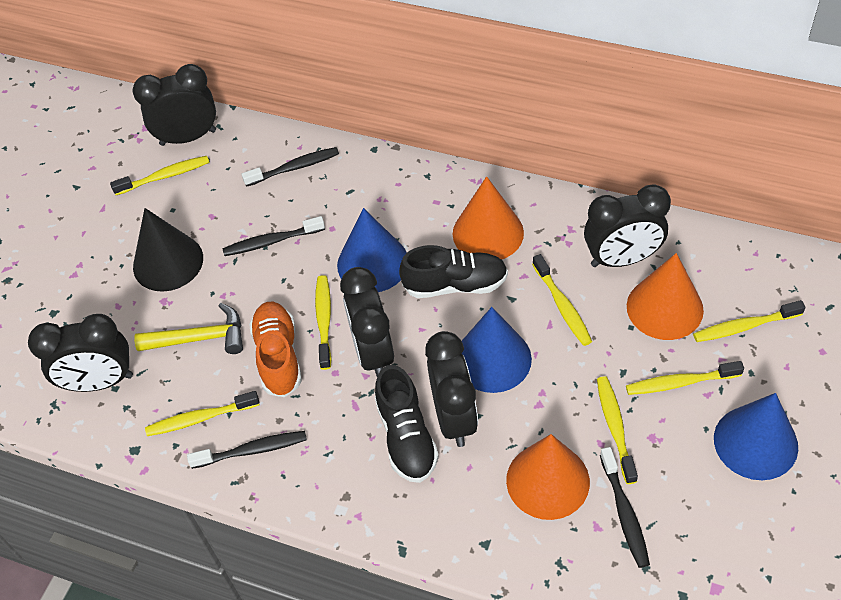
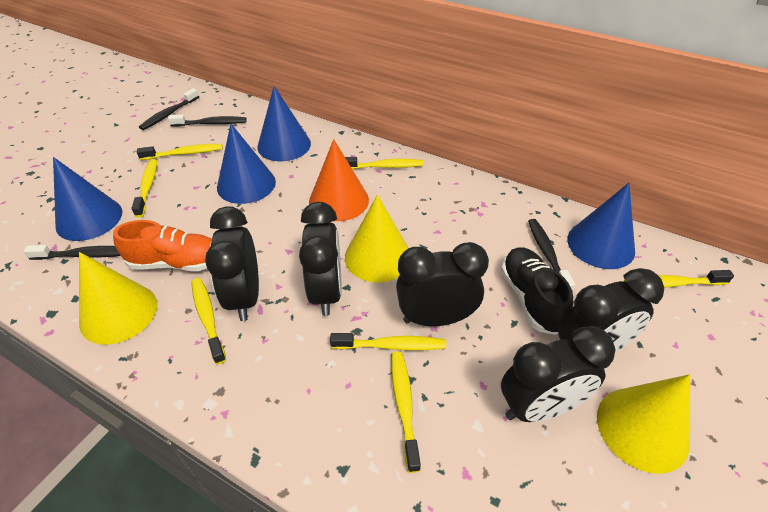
black cone: [133,208,203,292] = 1 -> none = 0
black shoe: [375,365,439,483] [399,245,508,298] = 2 -> [501,247,573,335] = 1
blue cone: [337,208,407,292] [462,307,532,393] [714,393,798,480] = 3 -> [53,157,122,241] [217,124,276,204] [257,86,311,161] [567,183,635,269] = 4
orange cone: [453,176,524,260] [506,434,590,520] [627,253,704,340] = 3 -> [309,139,369,221] = 1
yellow cone: none = 0 -> [79,252,157,345] [345,195,408,283] [597,374,690,474] = 3
yellow hammer: [134,303,243,354] = 1 -> none = 0

